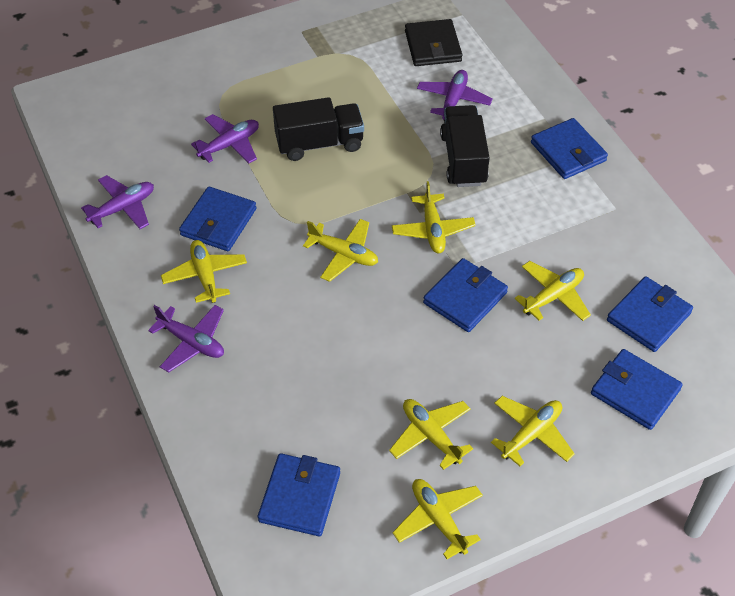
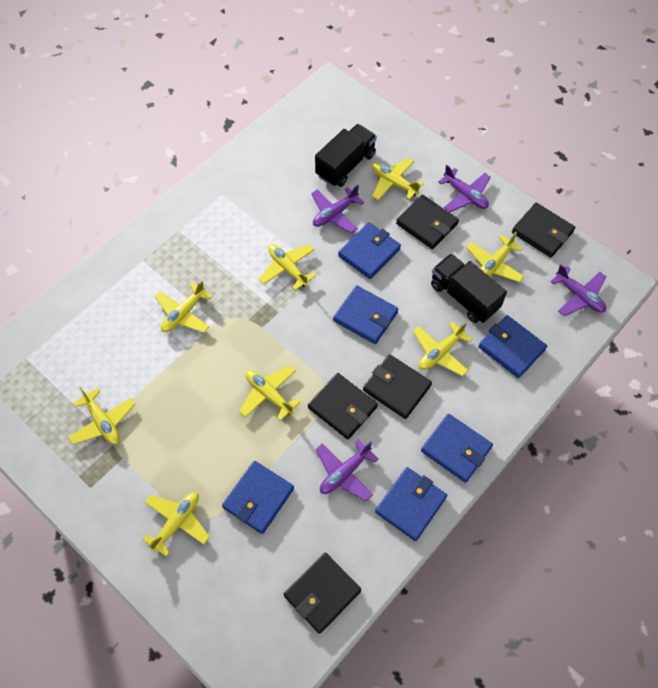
black wallet: [405,19,462,66] = 1 -> [284,553,361,634] [308,373,378,439] [363,354,432,419] [396,195,459,249] [512,203,575,257] = 5
yellow plane: [161,240,247,303] [303,219,378,282] [389,399,473,470] [392,181,476,253] [393,479,483,559] [491,396,575,466] [515,261,591,321] = 7 -> [68,387,135,445] [142,492,210,557] [155,280,212,333] [239,365,300,421] [258,244,316,290] [372,158,424,200] [413,322,472,376] [466,232,525,282] = 8

